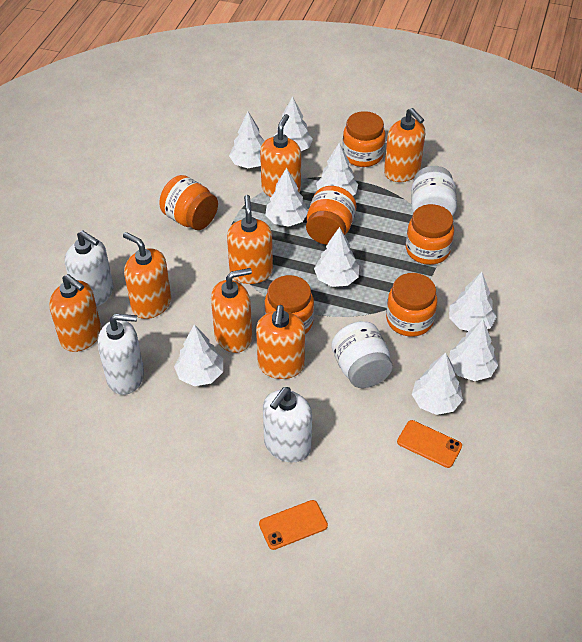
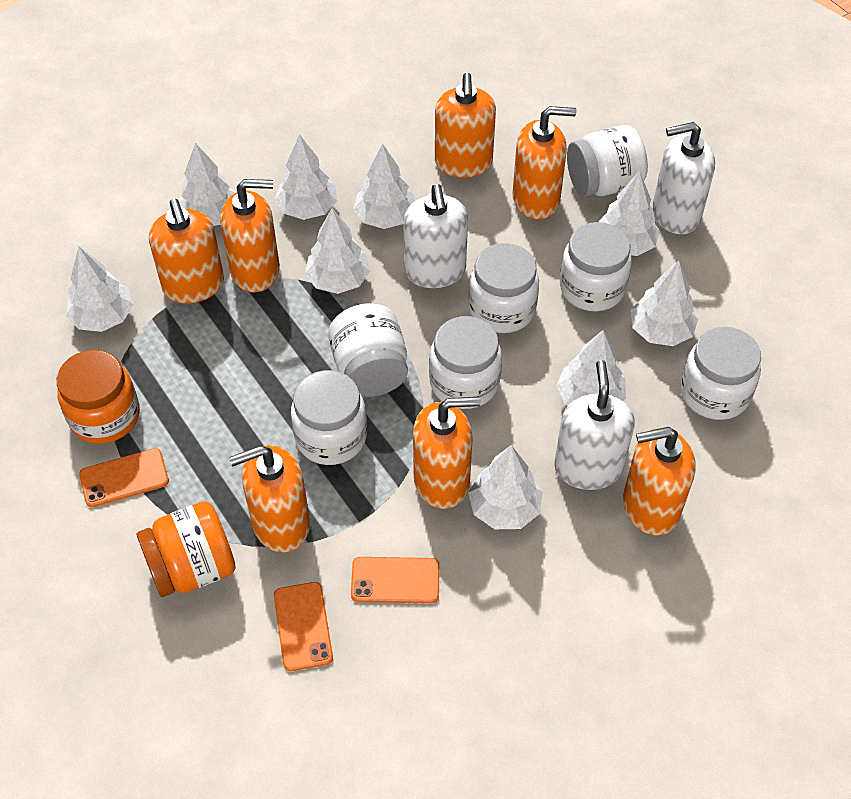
orange jar: [159,175,218,230] [264,275,314,334] [306,186,356,245] [342,111,385,167] [386,273,438,337] [406,204,454,265] = 6 -> [57,350,140,444] [137,501,236,597] = 2
orange phone: [259,500,328,550] [397,420,462,468] = 2 -> [79,448,169,507] [274,582,333,671] [351,557,440,603] = 3
white jar: [331,321,393,388] [411,166,457,216] = 2 -> [291,370,367,465] [328,303,408,397] [429,316,502,409] [468,243,539,333] [560,222,632,311] [567,125,648,197] [681,327,761,420] = 7

